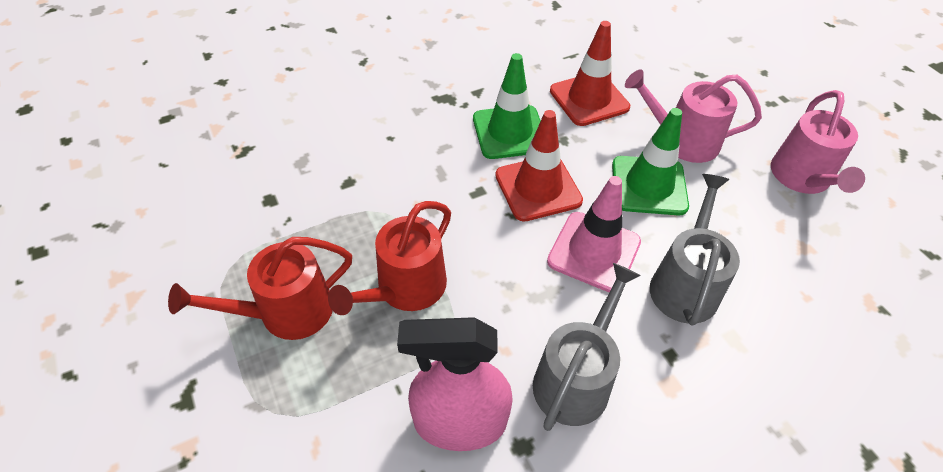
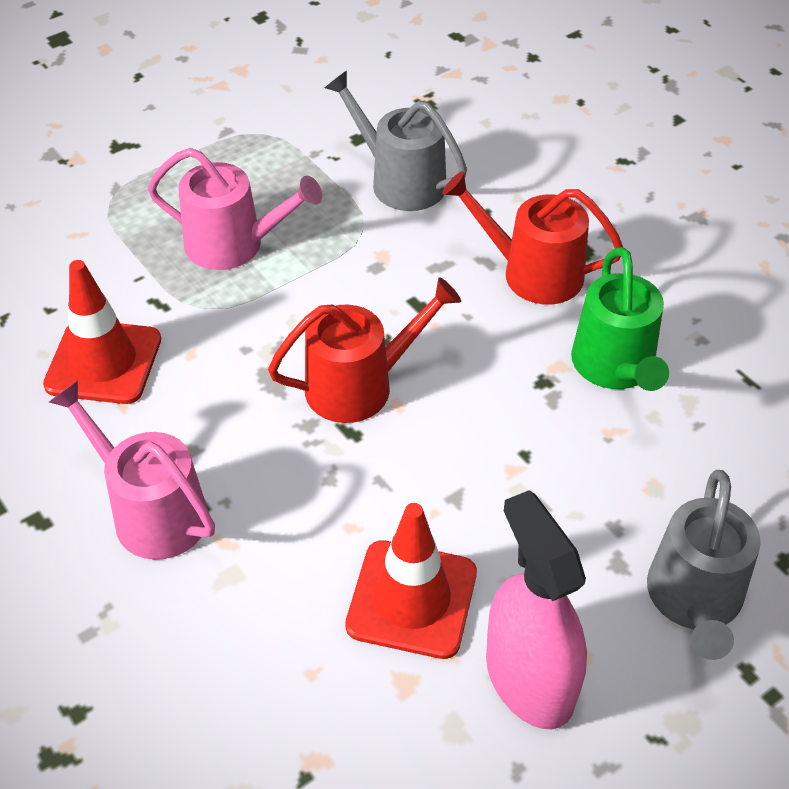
green traffic cone: [473,53,541,159] [612,108,689,216] = 2 -> none = 0
green watering can: none = 0 -> [571,247,669,391] = 1
pink traffic cone: [547,176,641,292] = 1 -> none = 0

